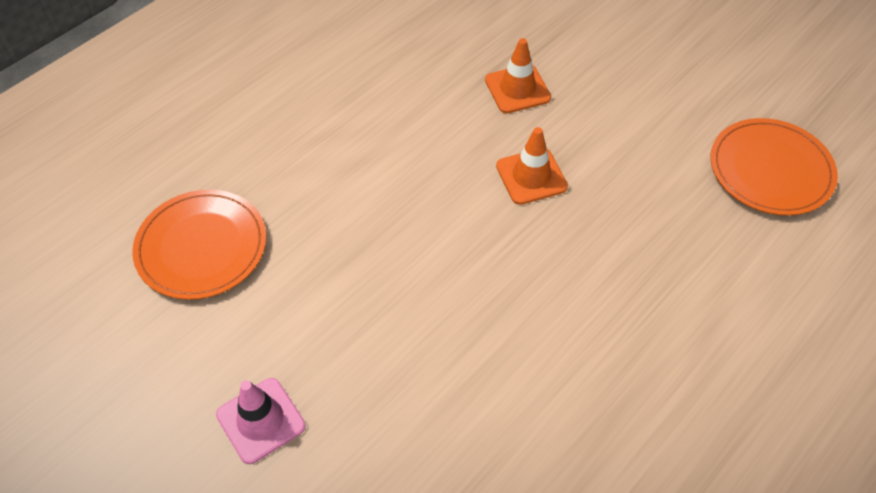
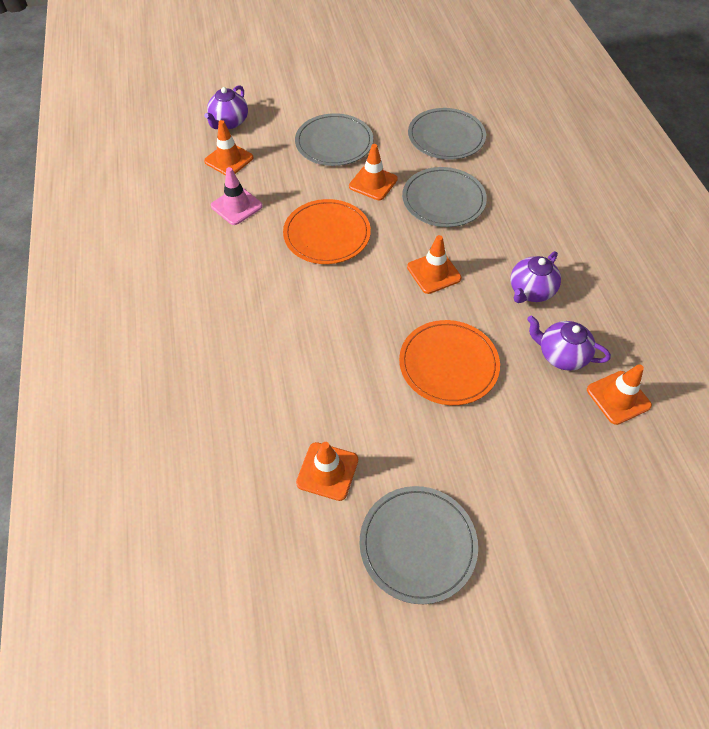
grey plate: none = 0 -> [295,113,373,166] [360,486,478,604] [402,167,487,227] [408,108,486,160] = 4
orange traffic cone: [485,38,551,113] [496,127,568,205] = 2 -> [204,120,254,175] [296,442,358,501] [349,144,398,200] [407,235,461,294] [587,364,652,425] = 5
purple teapot: none = 0 -> [204,85,248,129] [511,251,561,303] [527,315,611,371] = 3

